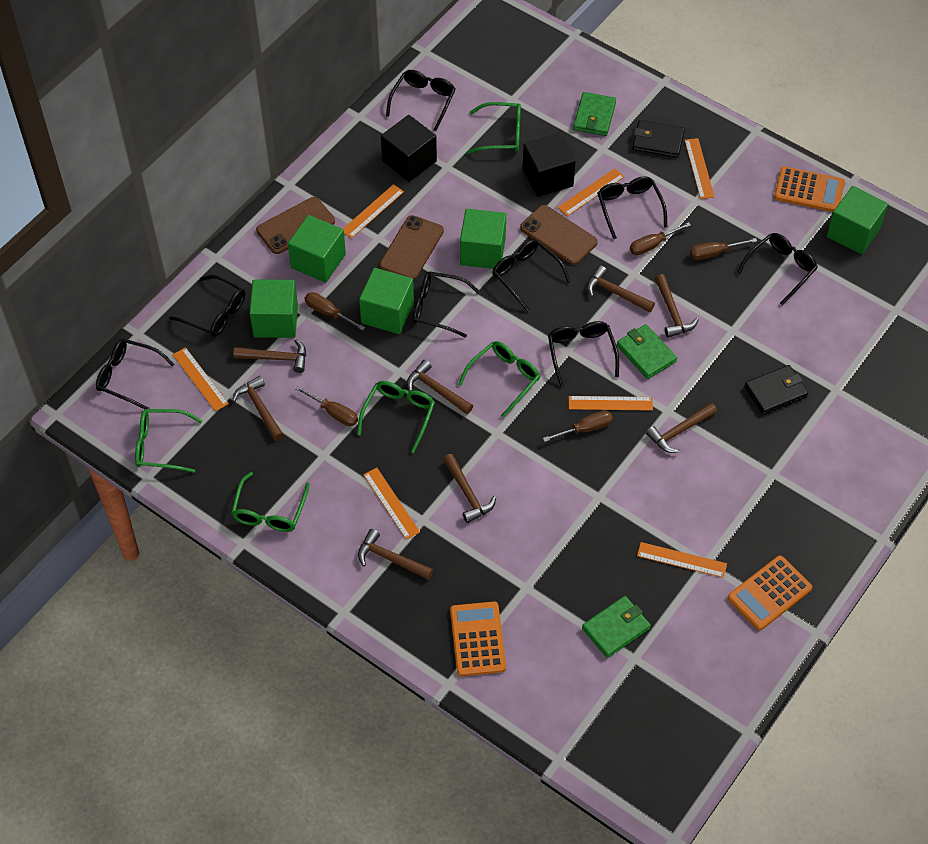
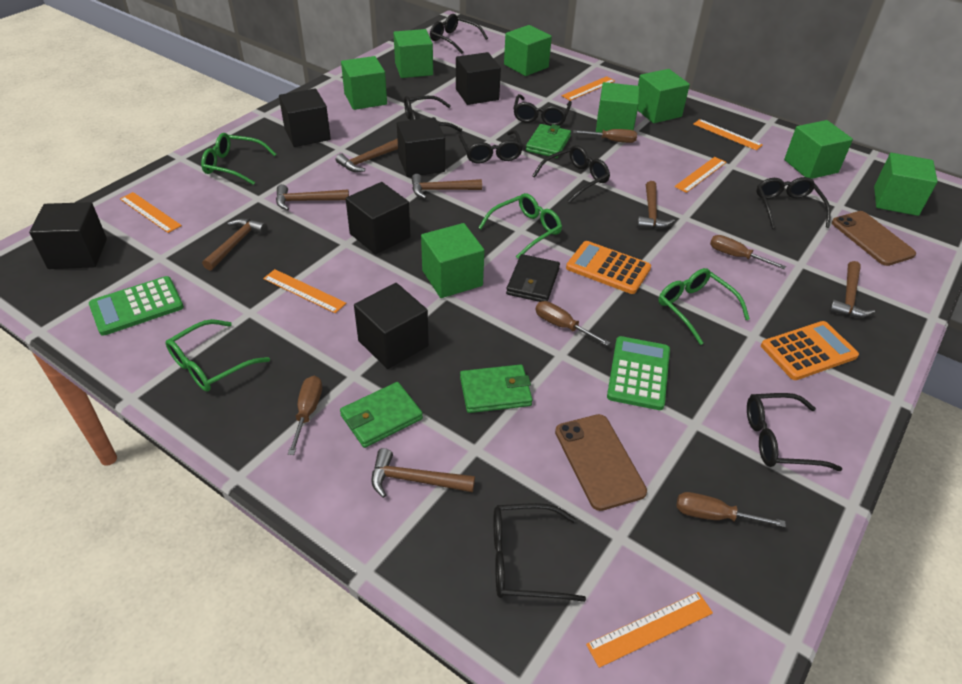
black cube: [381,115,437,182] [522,133,576,197] = 2 -> [29,202,107,269] [279,89,331,147] [346,182,410,254] [354,283,429,369] [397,117,445,177] [456,52,501,105] = 6
black wallet: [632,120,685,158] [745,365,808,415] = 2 -> [506,254,560,302] = 1
brown hammer: [232,376,284,441] [233,339,306,373] [358,529,433,580] [407,360,473,414] [443,454,496,523] [587,265,655,313] [646,403,717,453] [655,274,699,338] = 8 -> [202,218,267,271] [276,184,349,211] [336,139,398,172] [371,448,475,498] [411,174,482,199] [637,181,675,229] [829,261,875,318] = 7
brown phone: [256,197,335,254] [379,215,444,280] [520,205,598,265] = 3 -> [555,414,647,511] [832,211,916,266] = 2
green calculator: none = 0 -> [89,276,184,336] [607,336,670,410] = 2
green cube: [250,279,298,338] [288,215,346,283] [359,268,414,334] [460,209,506,269] [827,186,888,254] = 5 -> [341,56,387,110] [393,29,433,78] [421,223,484,298] [504,25,552,76] [596,82,640,133] [638,69,690,123] [784,120,853,179] [874,153,938,216] = 8
green glasses: [135,409,202,473] [231,472,310,532] [357,381,435,453] [458,341,540,418] [467,102,521,154] = 5 -> [166,319,270,391] [201,133,276,185] [478,193,562,259] [658,268,750,345] = 4
orange calculator: [450,602,506,676] [728,555,812,630] [774,166,845,212] = 3 -> [566,241,651,294] [761,321,859,380] = 2
orange ruler: [173,347,229,411] [343,184,404,238] [363,468,420,540] [558,168,624,216] [569,396,653,411] [637,542,727,578] [685,138,714,199] = 7 -> [120,192,182,233] [263,269,346,313] [562,76,615,101] [586,592,713,668] [674,157,726,193] [693,119,763,150] = 6

